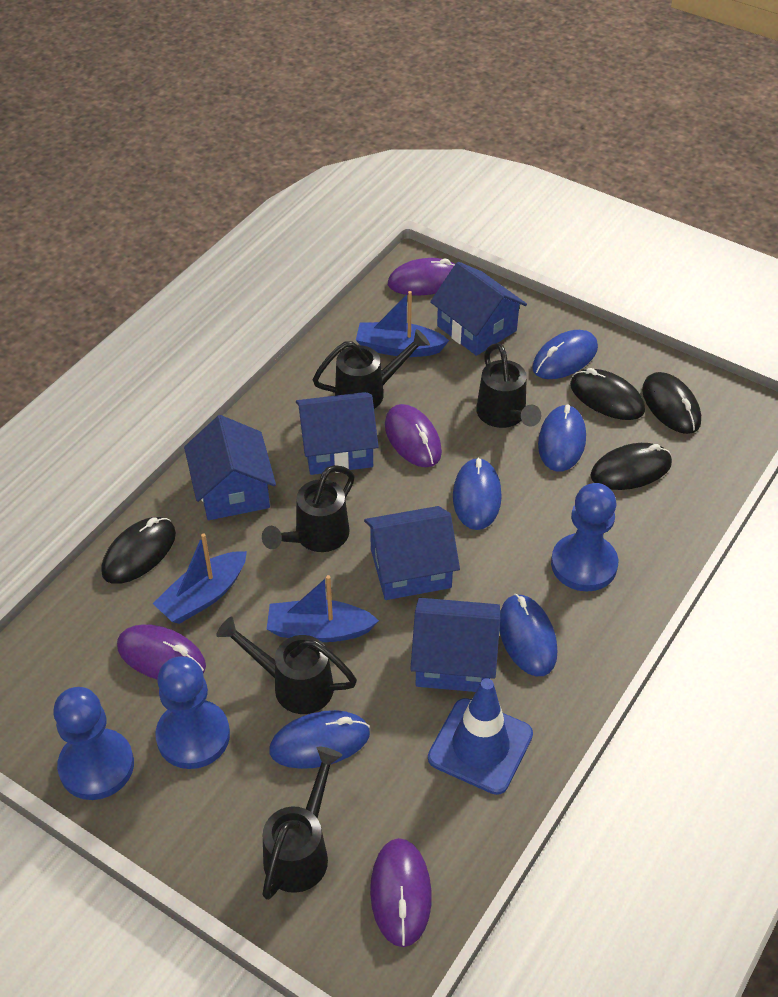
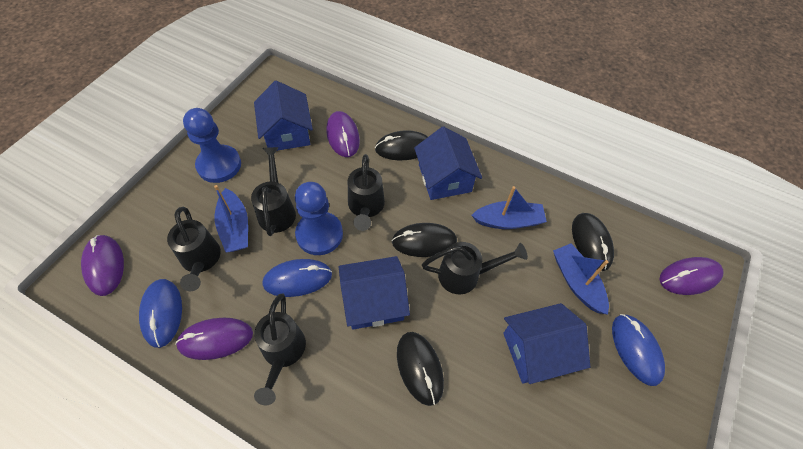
blue house: [184,415,276,520] [296,392,379,475] [364,506,460,600] [410,598,500,692] [430,262,527,356] = 5 -> [254,81,313,151] [339,256,410,330] [414,126,482,200] [503,303,590,384] = 4
blue mouse: [269,710,370,769] [453,458,502,530] [499,594,558,676] [532,330,598,379] [538,404,586,472] = 5 -> [139,279,182,348] [262,259,332,297] [612,314,665,386] = 3
blue pawn: [53,687,134,800] [155,656,230,769] [551,483,618,592] = 3 -> [183,108,241,183] [295,182,343,255] = 2
blue traffic cone: [428,678,533,795] = 1 -> none = 0

